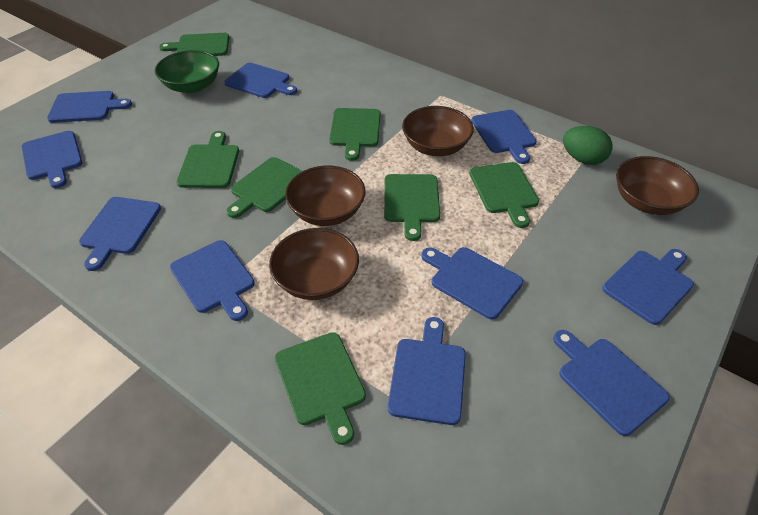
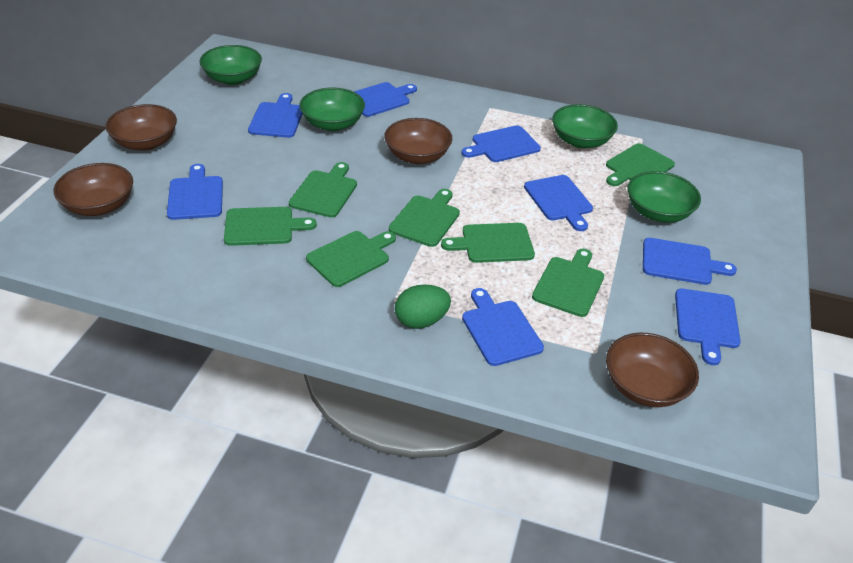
blue cutting board: [22,131,83,188] [47,91,132,123] [79,197,161,271] [170,240,255,321] [224,63,297,98] [388,317,466,425] [421,247,523,319] [471,110,537,164] [553,330,669,436] [602,249,694,325] = 10 -> [167,164,223,220] [248,93,303,138] [354,82,417,117] [461,125,541,162] [462,288,544,366] [524,175,593,231] [643,238,737,285] [675,289,741,365] = 8
green bowl: [155,50,219,93] = 1 -> [200,45,262,85] [299,87,365,131] [552,104,618,149] [627,171,701,223] = 4

